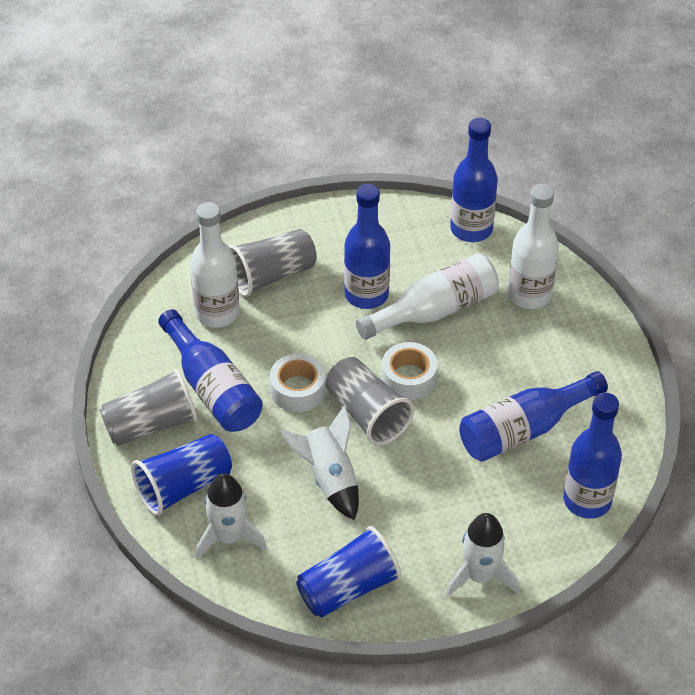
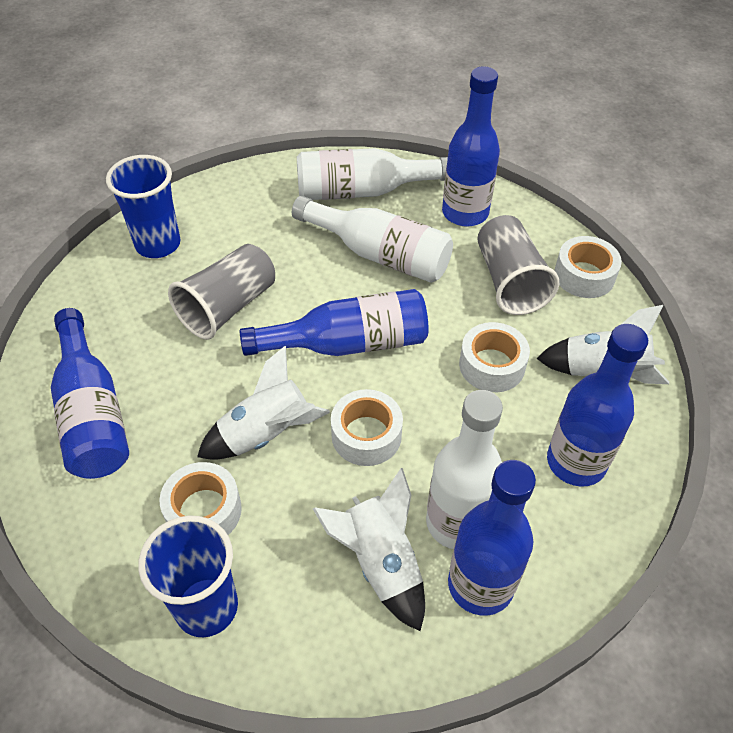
grey cup: [100,369,198,446] [228,229,317,297] [326,357,414,446] = 3 -> [168,244,275,340] [477,215,559,315] = 2
white tape: [270,354,326,412] [382,342,438,400] = 2 -> [159,462,242,535] [331,389,403,466] [459,322,530,392] [554,236,622,298] = 4

